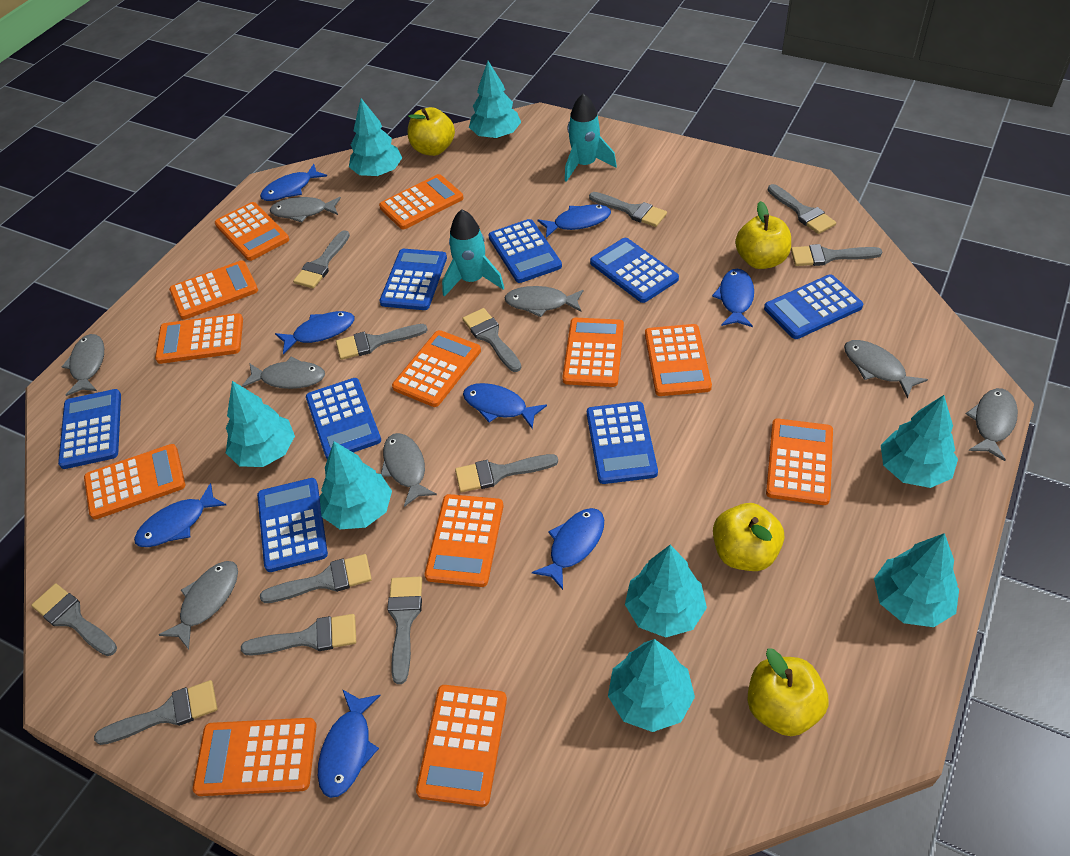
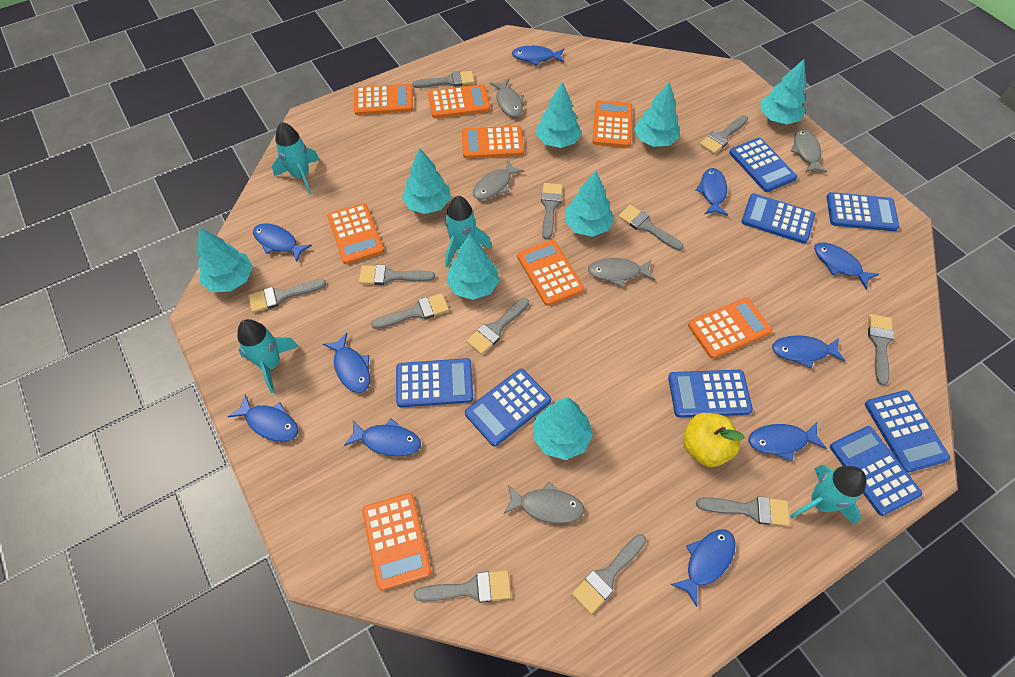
blue fish: [134,483,226,547] [260,164,327,201] [275,311,354,354] [318,689,381,798] [463,383,547,429] [532,508,604,590] [538,204,611,238] [712,269,754,327] = 8 -> [228,395,298,442] [253,223,312,262] [323,333,370,393] [344,419,421,456] [512,46,564,66] [670,529,736,607] [696,168,728,216] [749,422,826,461] [772,335,845,368] [814,243,879,289] = 10
grey fish: [62,334,104,396] [159,561,238,649] [242,357,325,389] [270,197,341,222] [381,433,437,507] [505,286,584,317] [844,340,928,398] [966,388,1018,461] = 8 -> [473,160,524,200] [490,79,524,117] [503,482,585,524] [588,258,655,287] [791,129,827,173] = 5
orange calculator: [84,444,185,520] [155,313,243,364] [169,260,258,320] [193,718,316,796] [215,202,289,261] [379,174,464,229] [392,330,481,407] [416,685,507,807] [425,494,503,587] [562,318,624,387] [645,324,712,396] [766,418,833,505] = 12 -> [327,203,384,264] [354,84,413,115] [362,493,432,591] [428,84,490,118] [462,126,524,159] [517,240,584,306] [593,100,632,147] [688,298,772,359] = 8
turquoise rocket: [442,209,504,297] [565,94,617,182] = 2 -> [237,319,299,393] [272,122,320,195] [445,196,492,267] [790,465,866,525] = 4
yellow apple: [408,107,455,156] [713,503,784,571] [735,201,791,269] [747,648,829,736] = 4 -> [683,413,745,467] = 1

